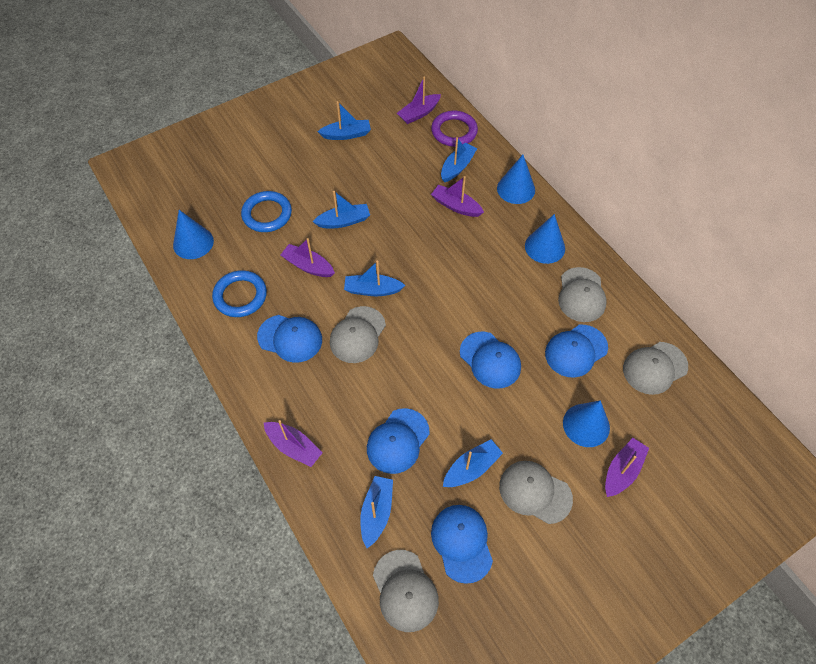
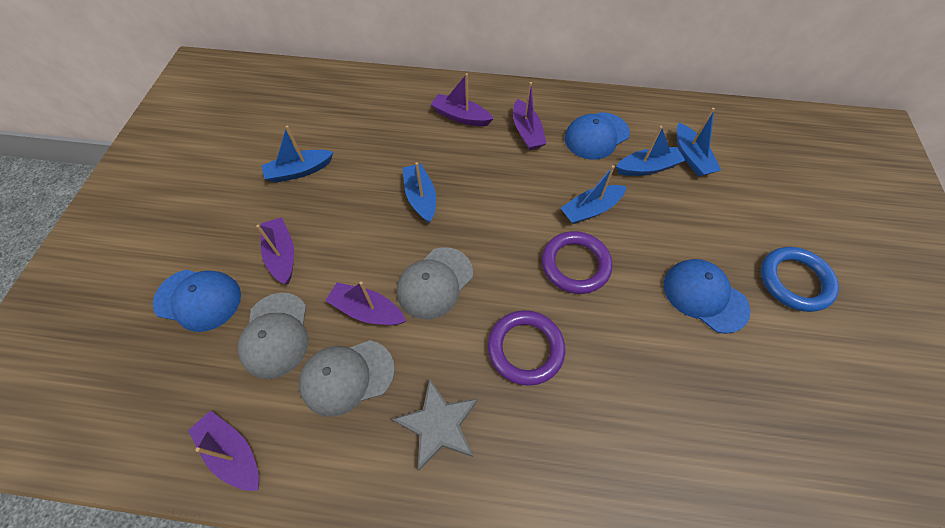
blue boat: [313,191,370,228] [318,101,371,140] [344,261,406,296] [360,476,393,548] [441,137,477,182] [443,439,503,487] = 6 -> [261,126,333,183] [403,162,436,223] [561,165,627,224] [616,126,686,176] [677,108,721,177] = 5
blue cap: [257,315,322,363] [367,408,430,474] [431,505,493,584] [460,332,521,389] [545,325,608,377] = 5 -> [153,269,241,332] [565,112,630,160] [663,259,750,334] = 3
blue cone: [173,210,214,259] [497,155,535,204] [525,214,565,264] [563,400,610,447] = 4 -> none = 0
blue ring: [212,270,267,317] [241,191,292,232] = 2 -> [761,247,839,312] = 1
grey cap: [330,306,386,363] [373,550,439,632] [499,461,573,524] [558,267,607,322] [623,342,688,395] = 5 -> [238,293,309,379] [299,340,395,417] [397,247,473,319] = 3
grey star: none = 0 -> [392,378,478,471] = 1
purple ring: [431,111,478,147] = 1 -> [488,310,565,386] [542,231,613,294] = 2

